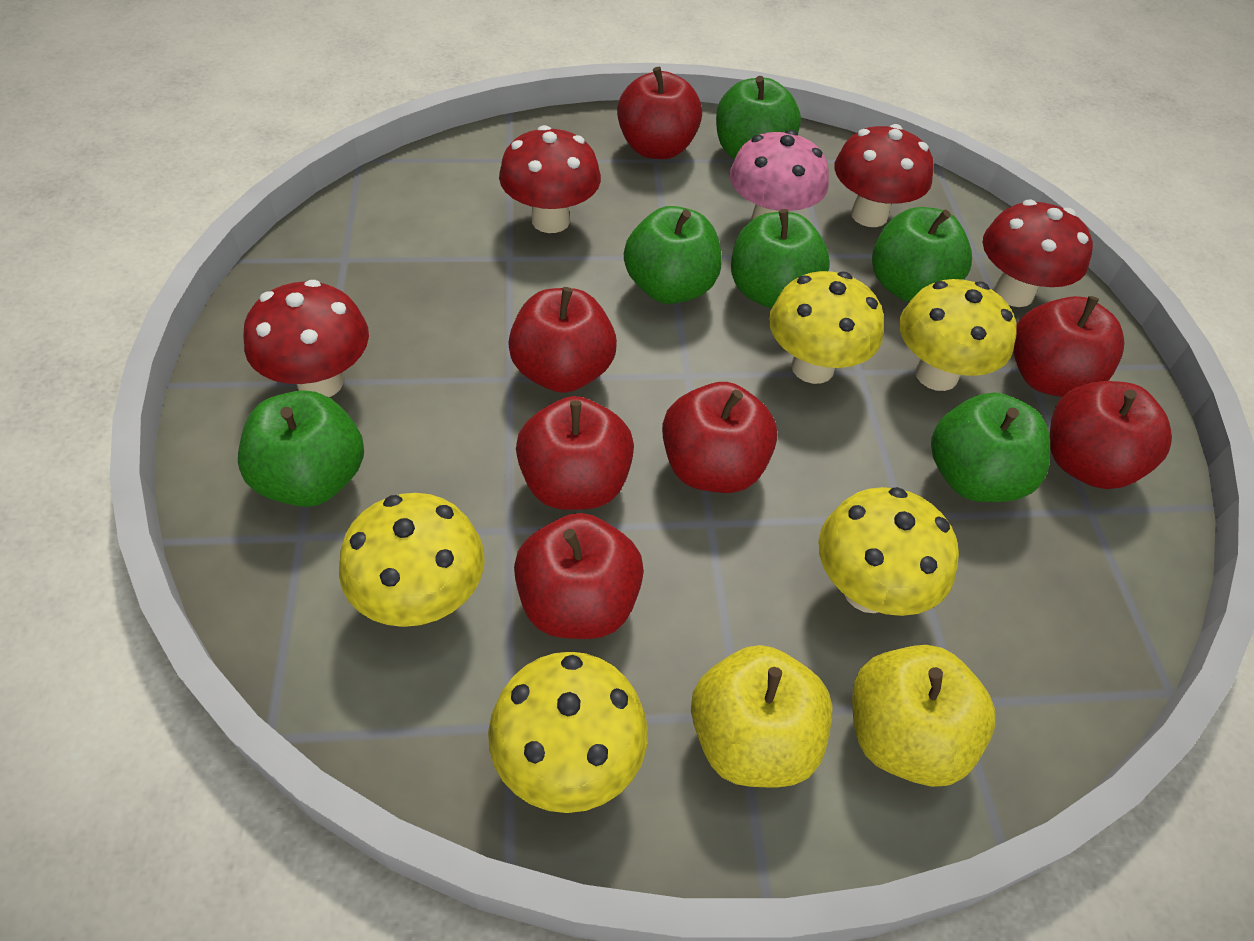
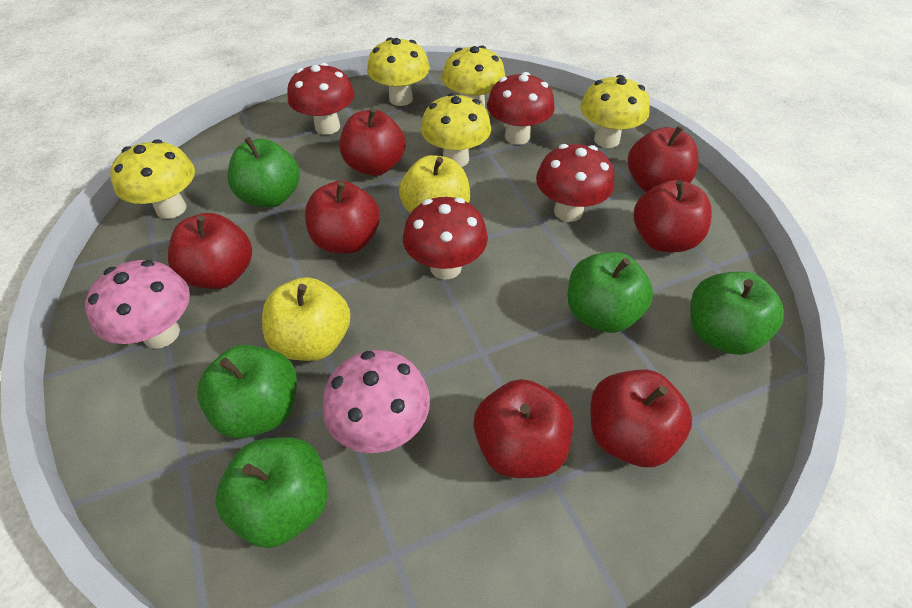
green apple: [238,390,364,507] [624,206,722,304] [716,76,801,159] [731,209,830,308] [872,207,972,302] [931,392,1050,502] = 6 -> [197,345,297,439] [215,437,328,548] [228,137,300,208] [568,252,653,333] [690,272,784,355] = 5
pink mushroom: [730,130,829,221] = 1 -> [85,260,190,348] [322,350,430,453] = 2

